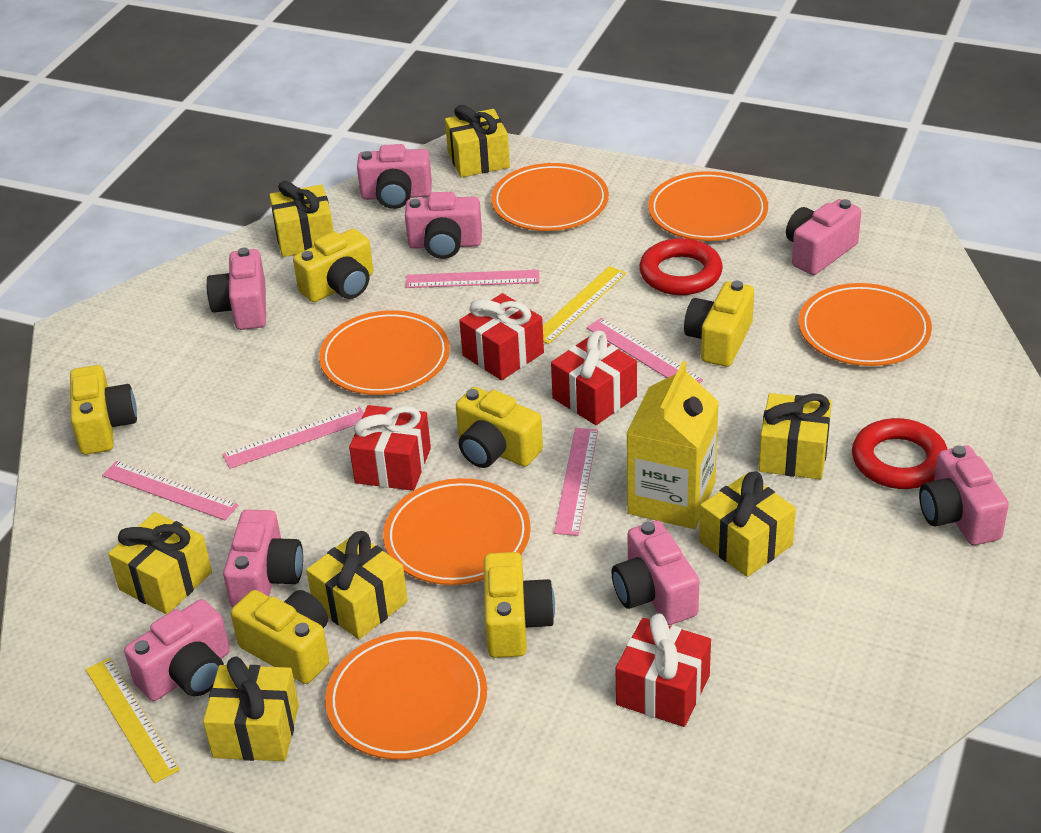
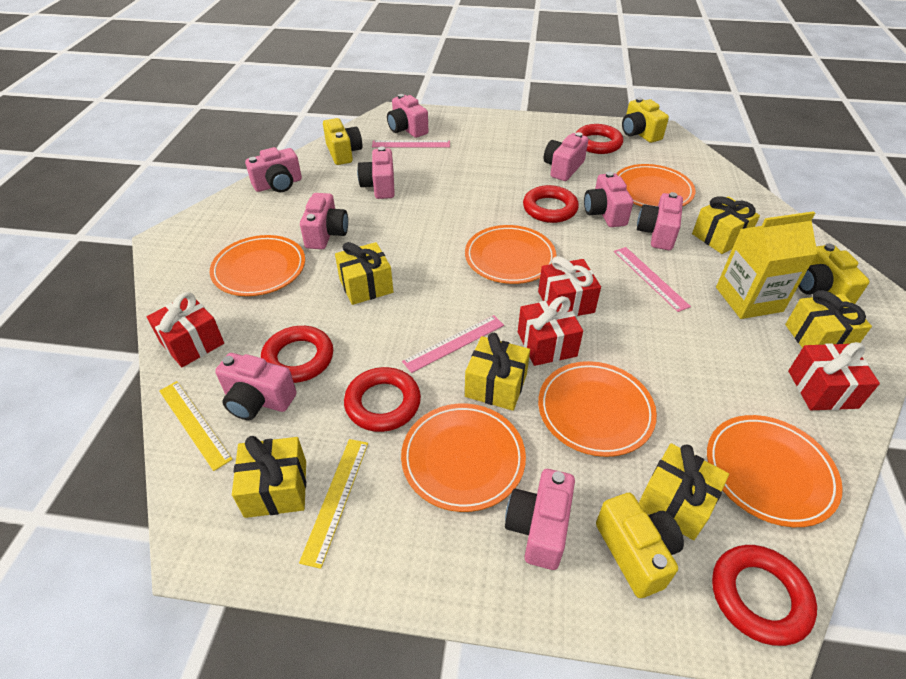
pink camera: [124,599,230,701] [207,248,266,330] [223,510,303,608] [357,144,432,209] [405,192,482,259] [611,520,699,625] [786,199,861,275] [919,445,1009,545] = 8 -> [215,353,297,420] [245,147,302,192] [300,193,348,249] [357,147,395,199] [387,94,428,138] [505,469,575,570] [544,132,589,181] [584,172,634,227] [637,192,683,250] = 9
pink ruler: [102,461,239,520] [222,407,364,469] [406,270,539,288] [554,428,598,536] [586,318,703,383] = 5 -> [372,140,450,147] [402,315,504,373] [614,247,691,312] = 3
red ring: [639,238,723,295] [852,418,947,489] = 2 -> [261,326,333,383] [344,367,421,432] [523,185,579,223] [576,124,623,154] [712,545,817,646] = 5
yellow camera: [70,365,137,455] [230,590,329,684] [293,229,373,302] [456,387,543,468] [484,552,555,658] [684,281,754,367] = 6 -> [323,118,362,165] [596,493,684,598] [622,97,669,143] [798,243,870,304] = 4
yellow gift: [108,512,212,614] [203,657,299,761] [269,180,334,257] [306,531,408,639] [445,105,510,178] [699,472,796,577] [759,393,832,479] = 7 -> [232,436,306,518] [335,242,393,305] [465,333,530,411] [639,443,729,540] [692,196,760,254] [785,290,872,348] = 6

